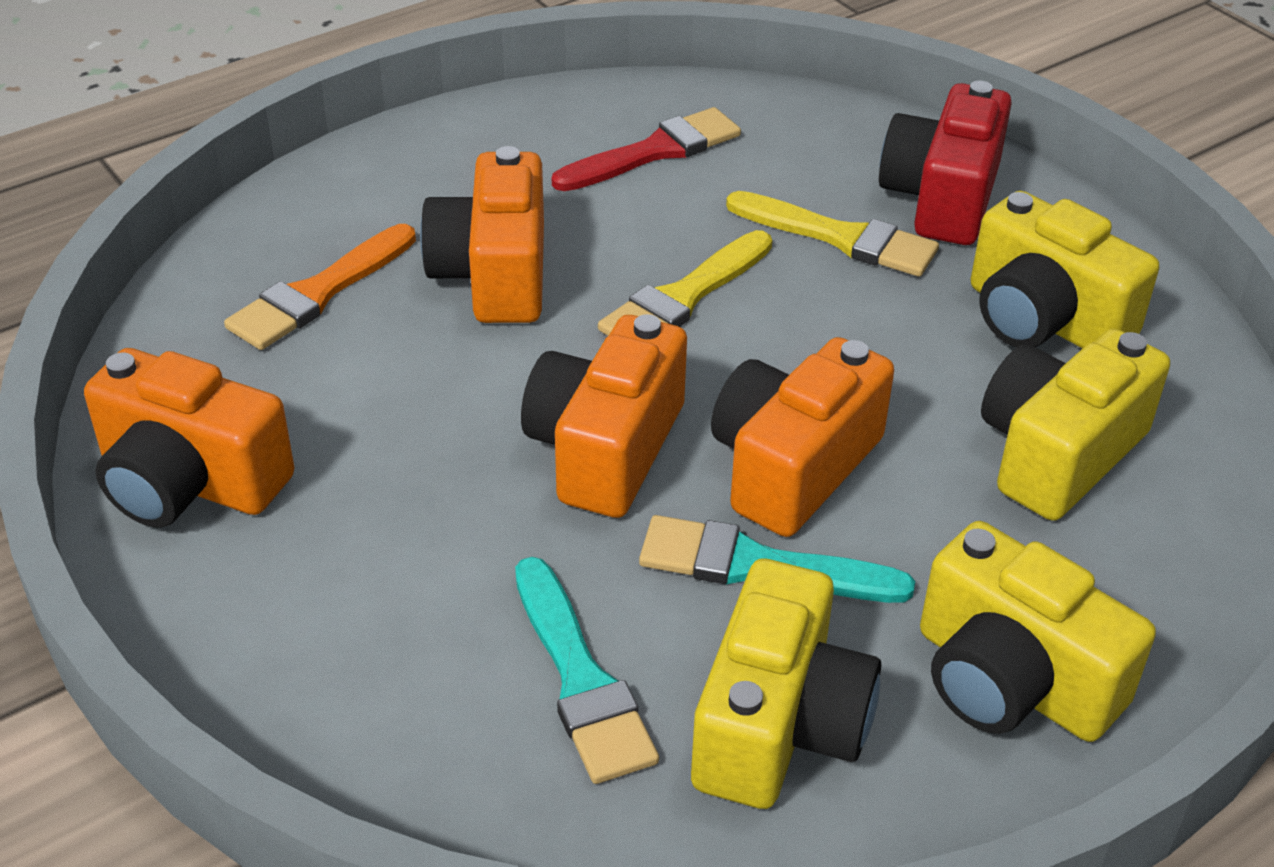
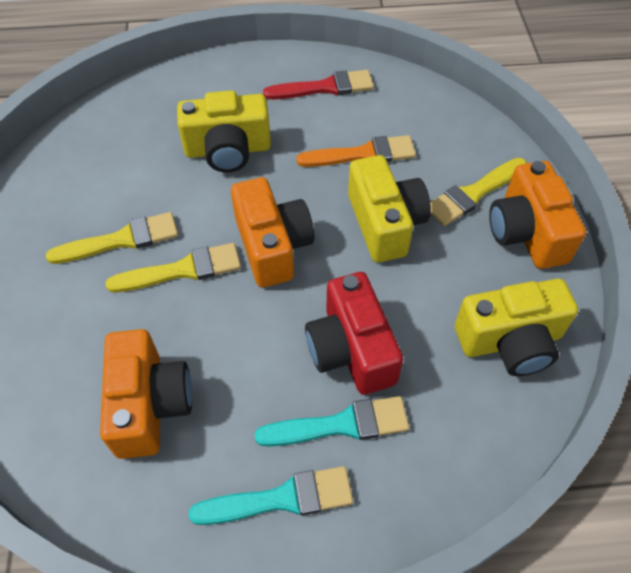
orange camera: [84,348,295,528] [420,146,544,323] [521,314,687,518] [711,337,894,537] = 4 -> [100,329,193,459] [231,177,314,287] [489,161,586,269] = 3
yellow brush: [598,230,772,336] [726,191,939,277] = 2 -> [46,212,178,264] [105,243,241,292] [430,158,527,226] = 3
yellow camera: [691,558,881,809] [920,521,1156,742] [971,191,1159,349] [981,329,1170,521] = 4 -> [177,90,271,173] [348,155,431,262] [455,279,578,376] = 3

